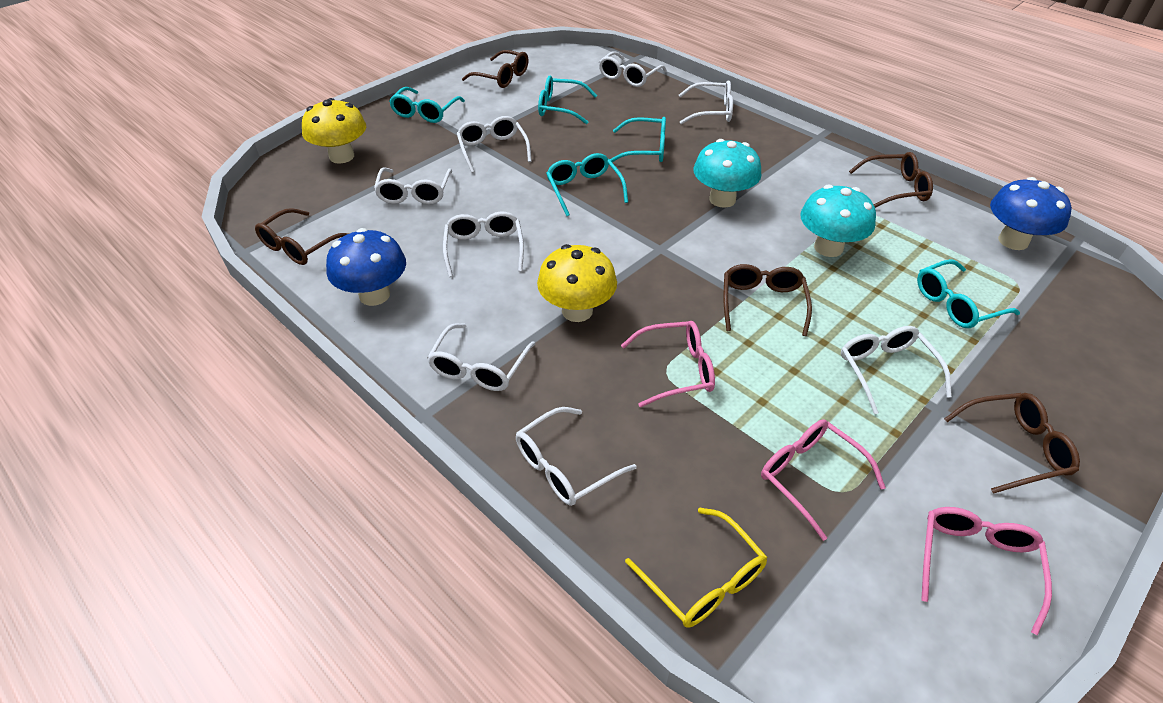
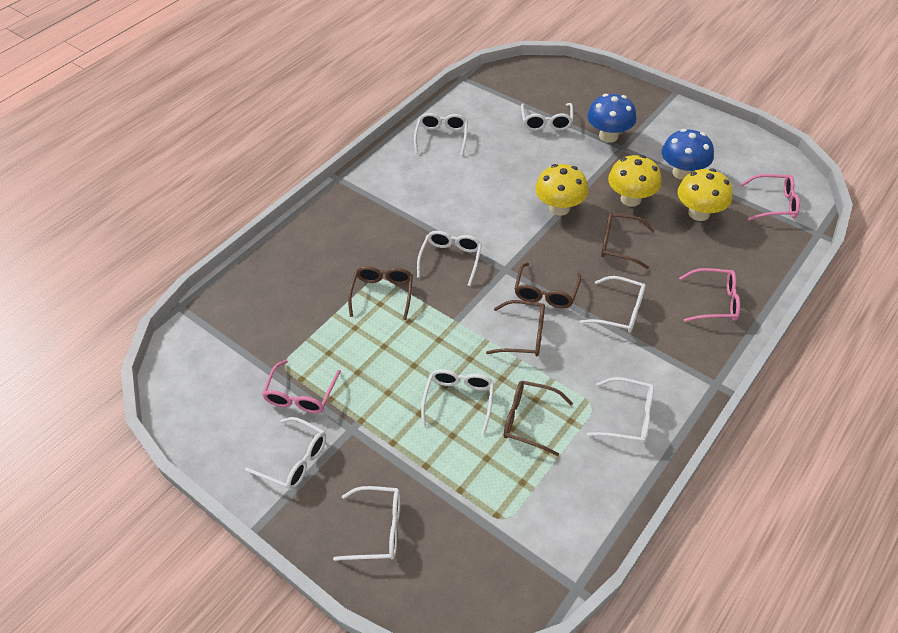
turquoise glasses: [389,87,465,123] [538,76,597,124] [546,153,628,216] [610,117,666,162] [917,259,1020,328] = 5 -> none = 0
turquoise mushroom: [693,139,761,208] [800,184,876,257] = 2 -> none = 0
yellow glasses: [625,508,767,628] = 1 -> none = 0
yellow mushroom: [302,98,366,164] [537,244,617,322] = 2 -> [535,164,588,216] [608,155,661,207] [678,169,732,221] = 3

